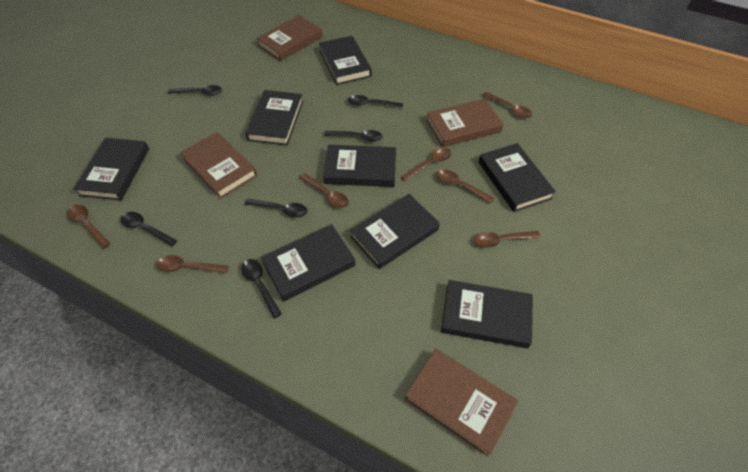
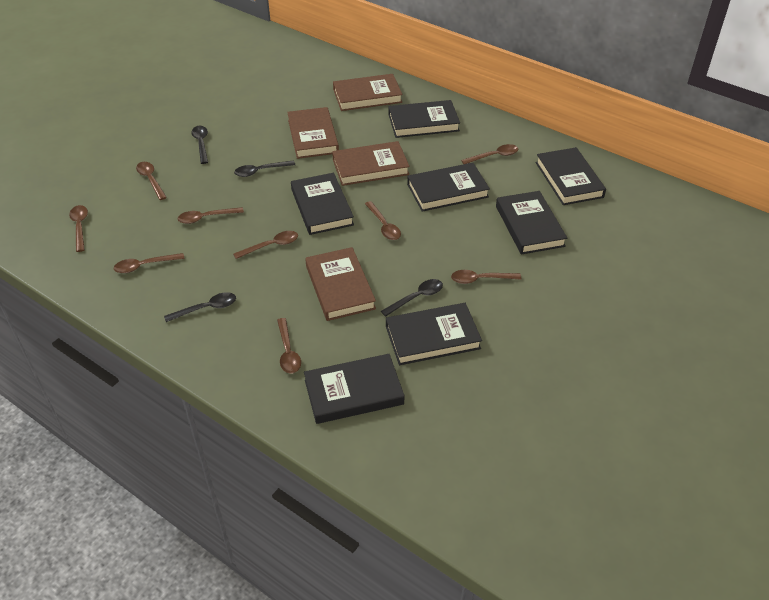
black book: [74,138,149,201] [245,90,303,145] [261,224,356,302] [319,36,372,85] [323,145,396,187] [350,194,440,269] [441,280,533,348] [478,143,556,212] = 8 -> [291,173,354,235] [304,354,405,424] [386,303,482,365] [388,100,460,138] [407,163,490,212] [496,191,567,255] [536,147,606,205] = 7
black spoon: [121,212,177,247] [168,85,222,96] [241,259,282,319] [245,199,307,218] [324,130,382,142] [348,95,403,108] = 6 -> [164,292,236,322] [191,126,208,164] [234,160,295,177] [381,279,443,317] = 4
brown spoon: [67,205,110,249] [157,255,229,273] [299,173,349,208] [400,147,451,181] [437,169,495,203] [474,231,541,248] [483,92,532,118] = 7 -> [69,205,88,252] [114,253,185,273] [136,162,167,200] [177,207,244,224] [233,231,298,259] [277,318,301,373] [365,201,401,240] [451,270,521,284] [461,144,518,164] = 9

